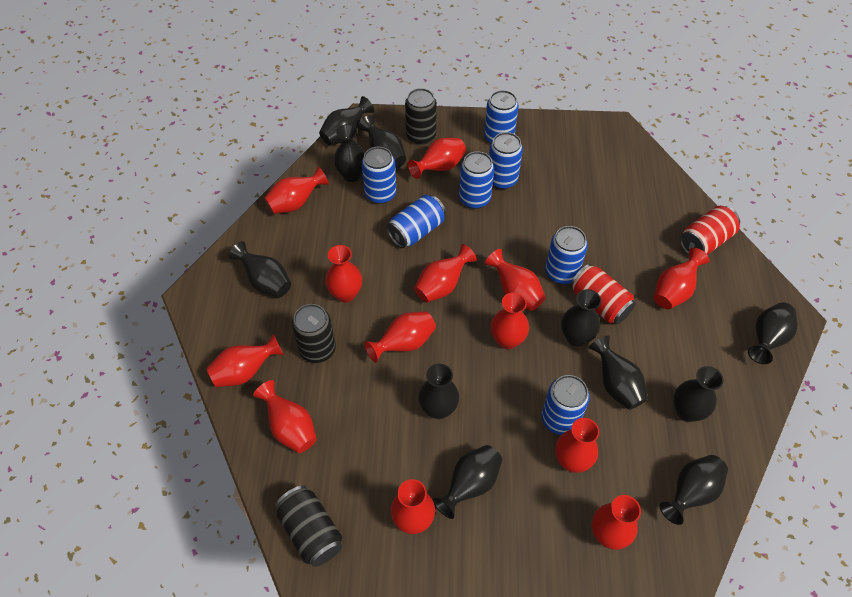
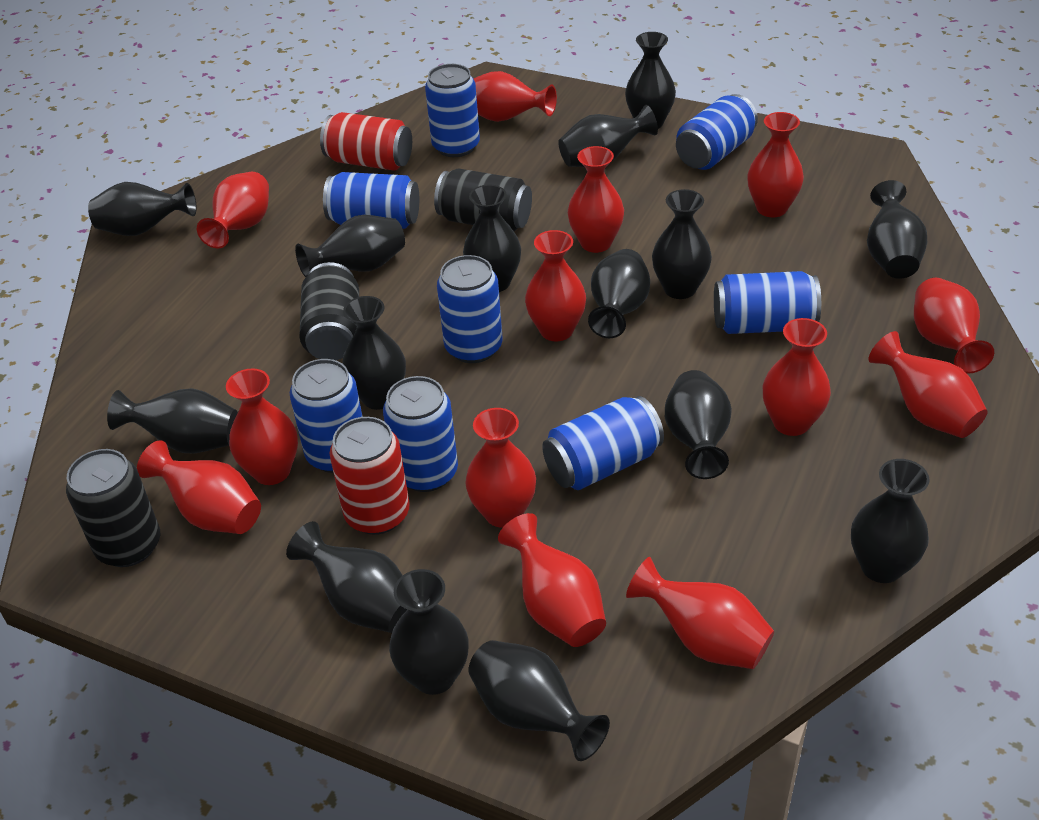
black vase: [229,241,291,298] [319,96,374,146] [334,124,365,182] [358,115,406,169] [418,364,459,419] [433,445,502,519] [561,289,601,346] [589,335,648,410] [659,455,728,525] [673,366,724,422] [748,302,798,364] = 11 -> [88,182,196,236] [107,388,238,454] [286,521,407,633] [295,215,405,277] [342,296,406,410] [389,569,469,695] [463,185,521,292] [469,640,610,761] [558,105,658,167] [588,249,650,338] [625,32,676,129] [652,189,712,299] [665,370,732,479] [851,459,930,583] [867,180,927,279] = 15
blue can: [362,147,396,204] [386,195,446,248] [459,151,494,209] [484,90,519,143] [489,132,523,189] [542,375,590,435] [545,226,588,284] = 7 -> [290,359,363,473] [323,172,419,229] [383,376,458,492] [425,64,480,157] [437,255,503,363] [542,396,664,490] [676,94,758,170] [714,271,821,334] = 8

